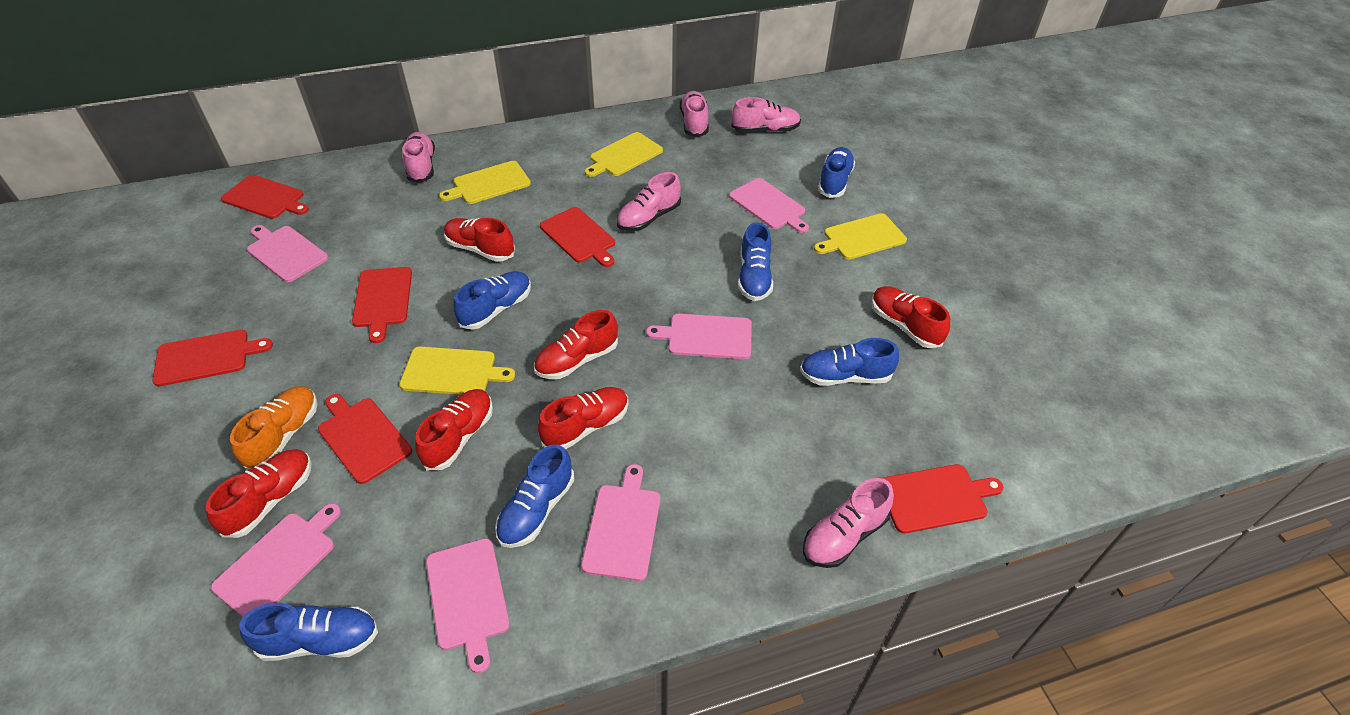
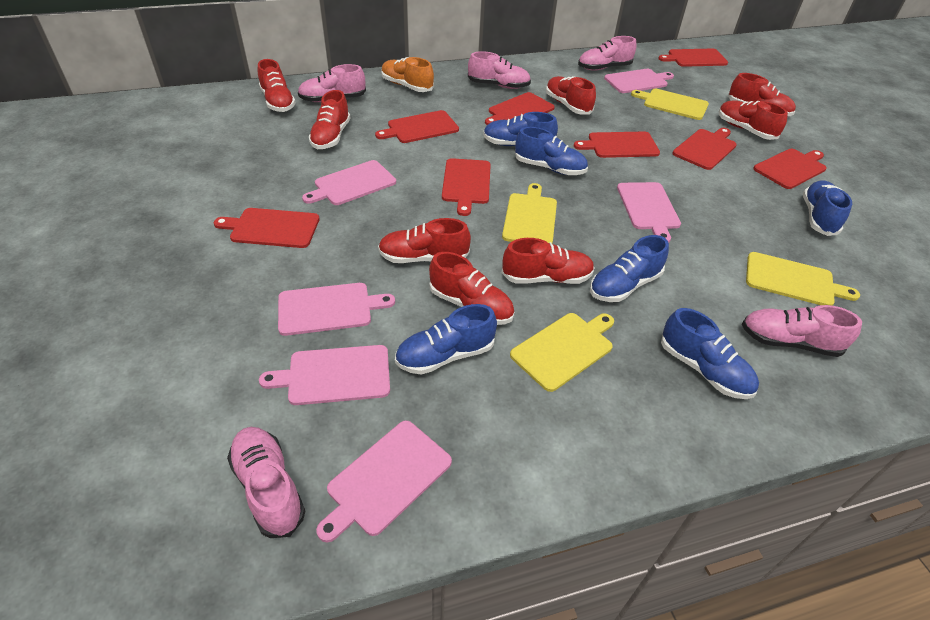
red cutting board: [152,330,273,386] [221,175,309,219] [318,394,412,484] [352,267,412,343] [540,207,615,267] [882,464,1003,533] = 6 -> [214,208,320,248] [375,110,459,143] [442,158,491,216] [485,92,555,125] [574,132,660,158] [658,49,728,67] [672,128,737,170] [753,149,827,189] = 8
red shoe: [206,449,312,538] [415,389,493,470] [444,218,515,262] [534,310,618,379] [538,387,629,449] [871,286,950,348] = 6 -> [258,59,296,112] [309,90,350,149] [378,218,471,263] [429,252,514,325] [502,238,595,284] [546,76,596,114] [719,100,788,140] [728,73,796,116] = 8

